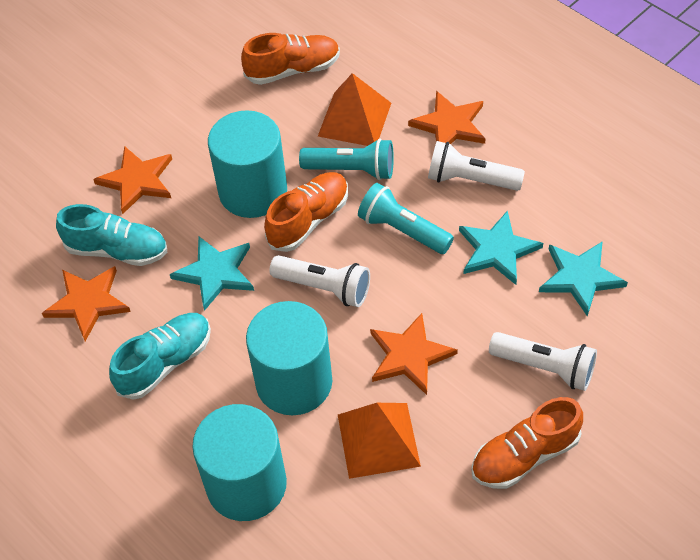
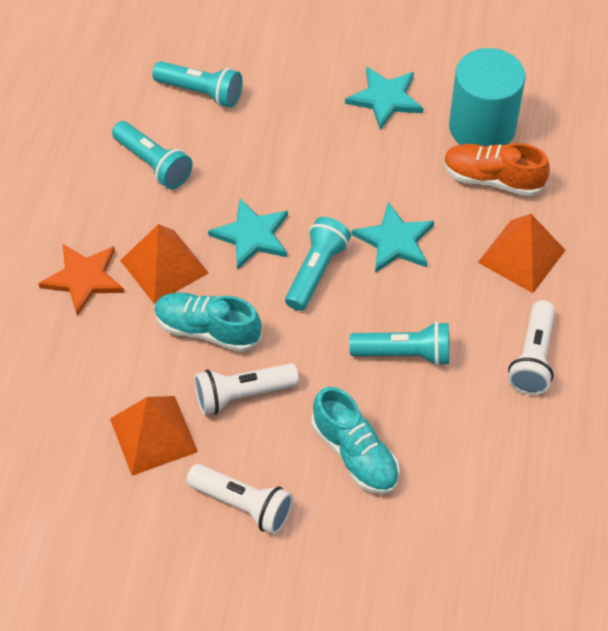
orange pyramid: [318,73,391,146] [338,403,421,479] = 2 -> [110,396,198,476] [120,224,209,304] [478,214,566,293] = 3
orange shoe: [241,33,340,85] [264,172,348,252] [471,397,583,489] = 3 -> [443,143,550,196] = 1
orange star: [42,266,131,341] [93,146,172,214] [370,313,458,395] [408,91,485,144] = 4 -> [38,243,124,316] = 1
turquoise cylinder: [192,404,287,521] [208,110,287,218] [246,301,332,415] = 3 -> [449,48,526,146] = 1
turquoise flashlight: [299,139,394,180] [358,183,454,254] = 2 -> [112,121,193,189] [152,61,242,108] [285,217,351,311] [349,321,449,366] = 4

